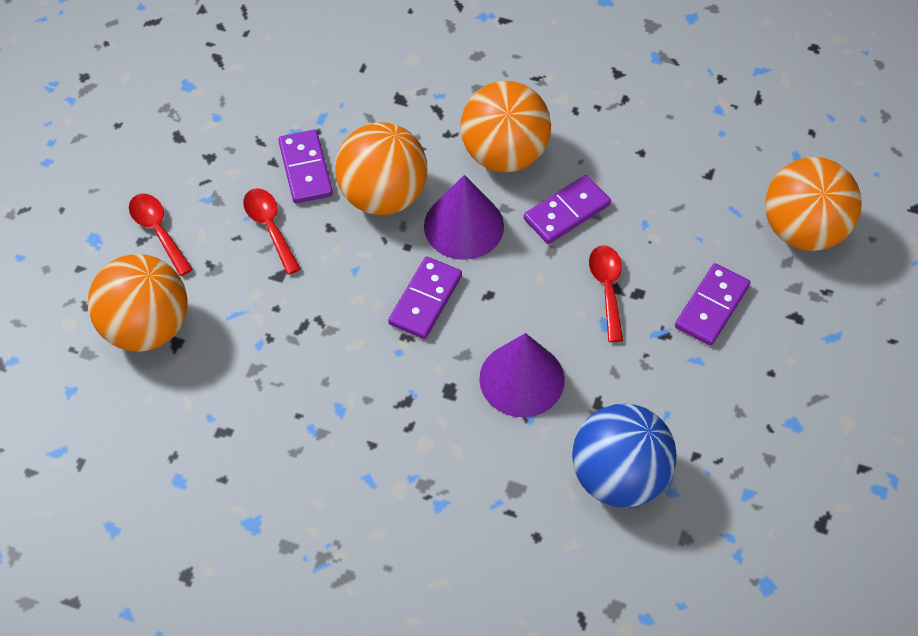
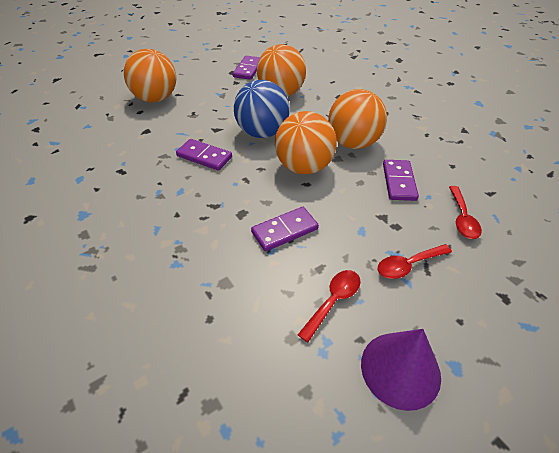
purple cone: [424,175,504,260] [479,333,565,417] = 2 -> [361,329,441,411] = 1

